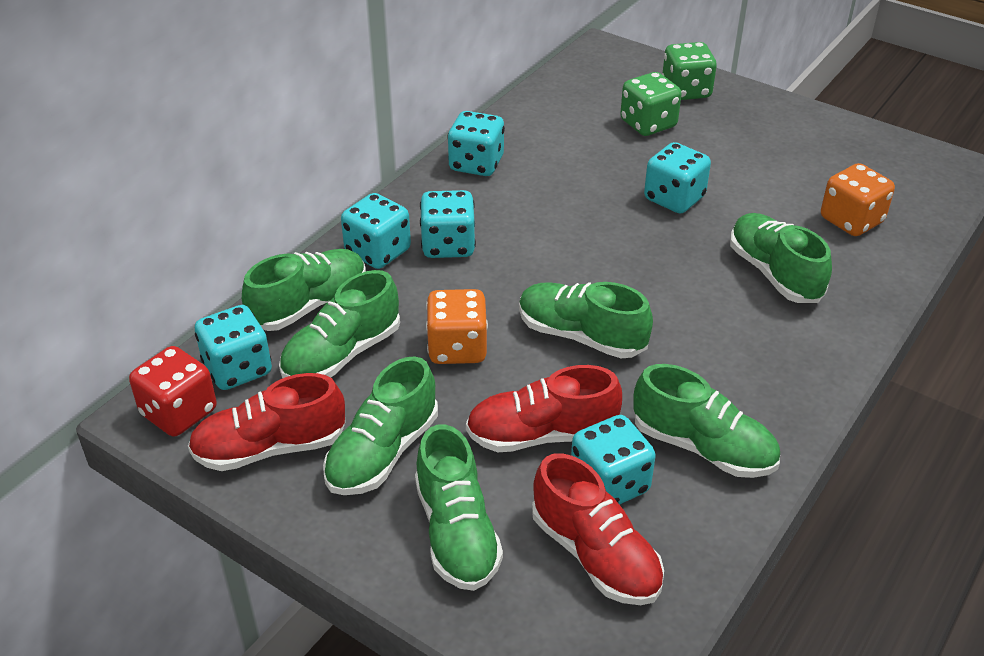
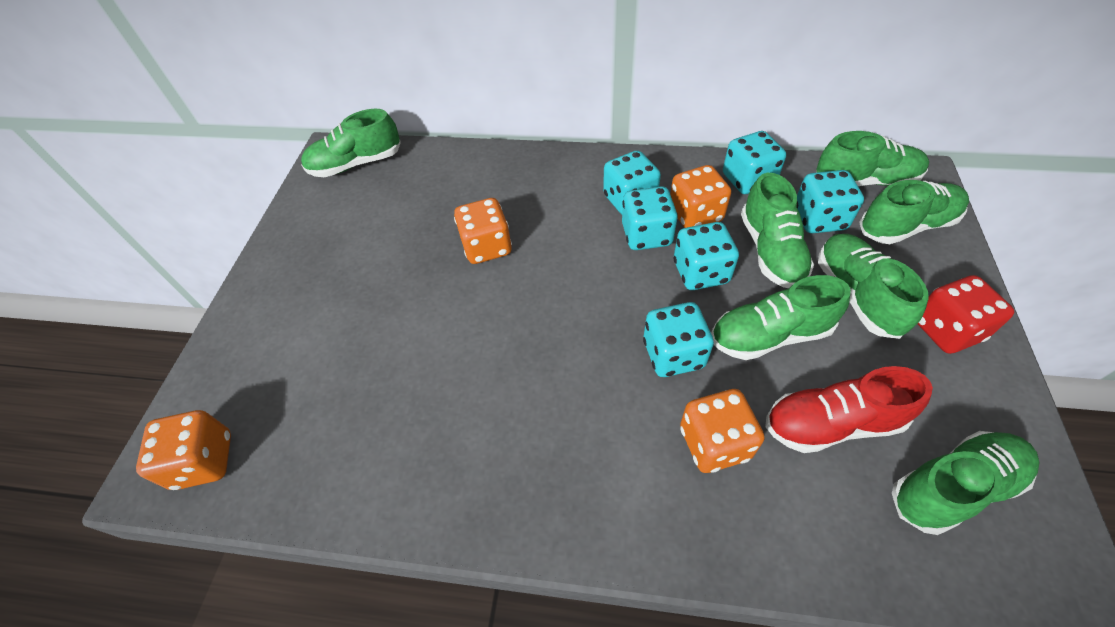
green dice: [620,72,682,136] [662,42,717,100] = 2 -> none = 0
orange dice: [426,289,488,364] [821,163,895,236] = 2 -> [136,410,231,490] [454,198,512,264] [670,165,731,228] [680,389,764,473] = 4
red shoe: [188,373,346,471] [466,365,622,452] [532,453,664,605] = 3 -> [765,366,933,453] = 1

